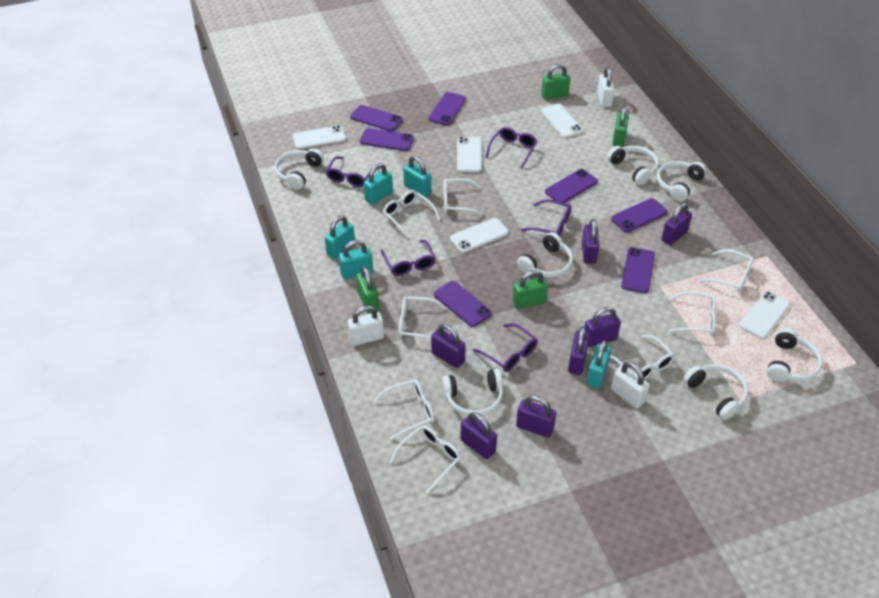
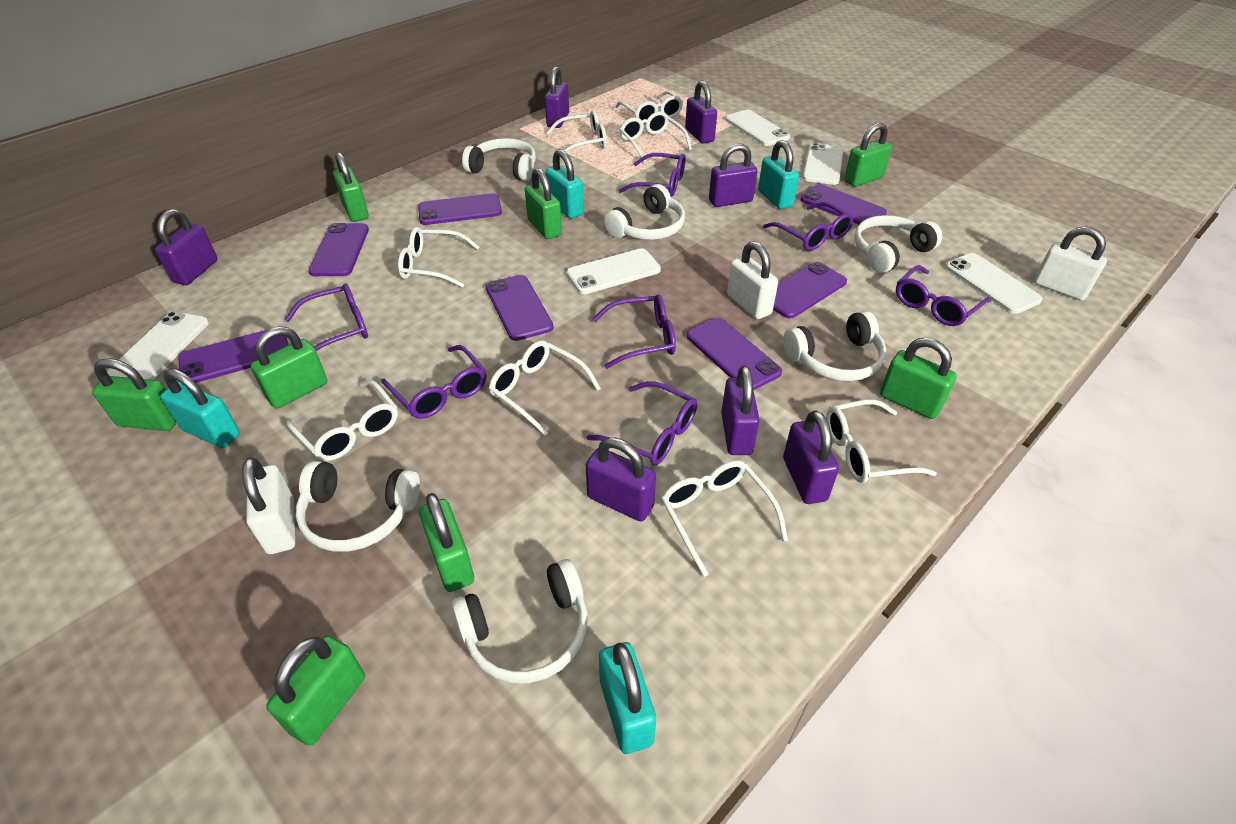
green padlock: [356,266,379,313] [513,270,548,309] [541,64,570,100] [612,106,629,147] = 4 -> [92,358,176,431] [251,326,327,409] [267,636,365,746] [333,152,369,222] [419,493,474,592] [525,168,562,239] [844,123,892,187] [880,338,957,419] = 8
purple glasses: [325,156,375,187] [381,240,436,276] [473,323,538,372] [486,127,537,169] [521,199,571,236] = 5 -> [284,283,368,351] [381,345,486,419] [586,381,697,465] [593,294,676,369] [618,153,686,196] [763,202,854,251] [896,265,991,326] = 7
turquoise padlock: [325,216,355,259] [339,240,373,279] [364,163,393,205] [403,156,432,197] [587,340,611,389] = 5 -> [160,368,240,448] [545,149,584,219] [599,642,656,754] [758,140,799,209] = 4
white headphones: [274,148,324,190] [442,369,503,416] [517,232,573,278] [607,146,659,185] [657,161,707,202] [683,364,748,420] [767,328,822,382] = 7 -> [296,461,420,552] [451,559,587,683] [462,138,536,181] [604,184,685,240] [783,311,886,381] [854,215,942,273] = 6

